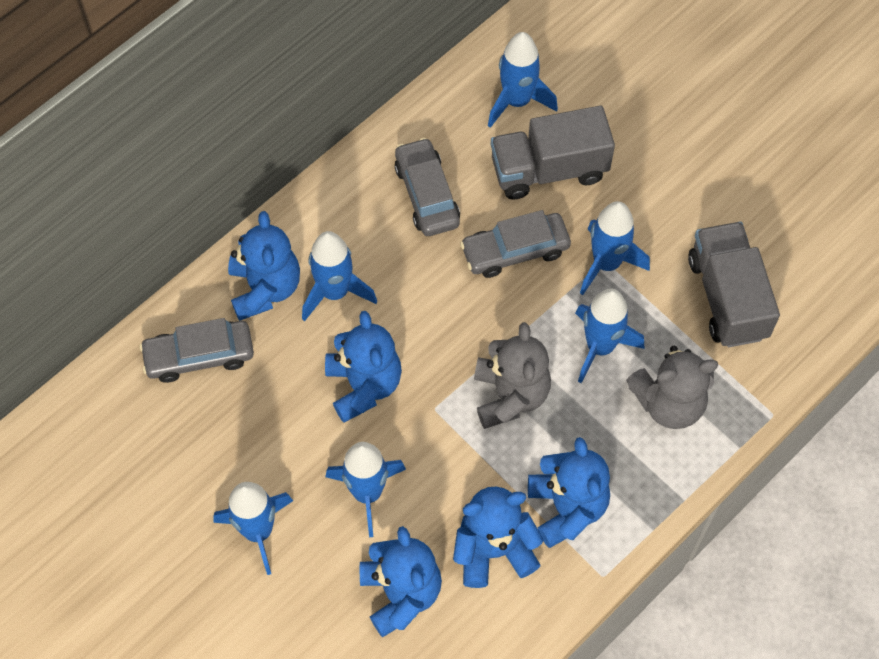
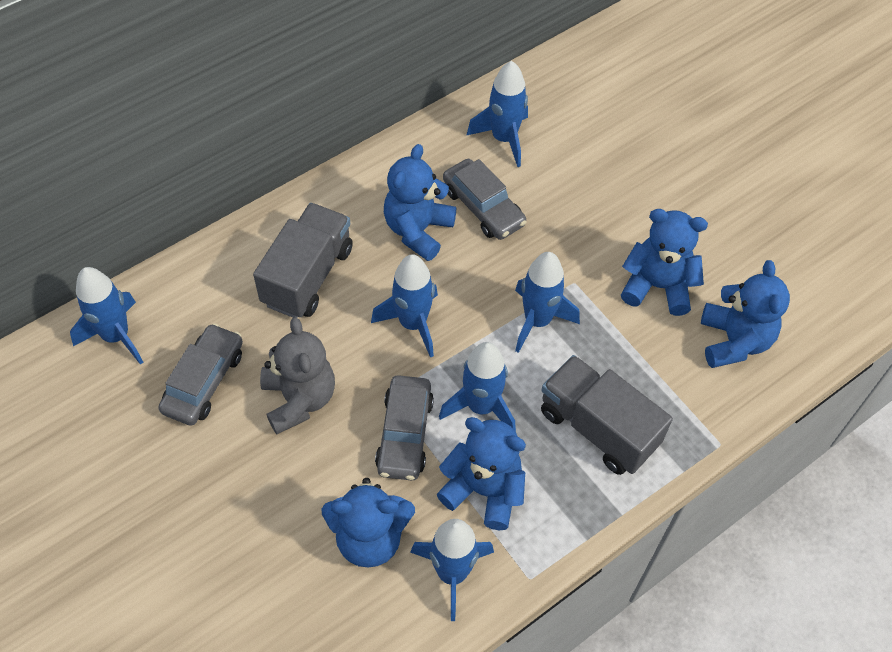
grey teddy bear: [474,322,551,429] [626,346,718,429] = 2 -> [260,317,335,434] = 1

